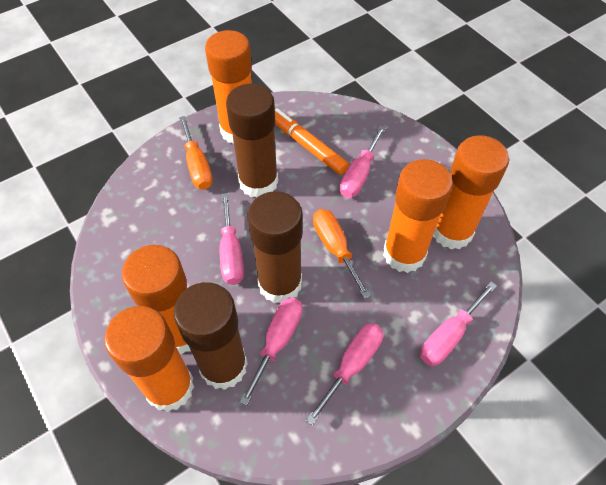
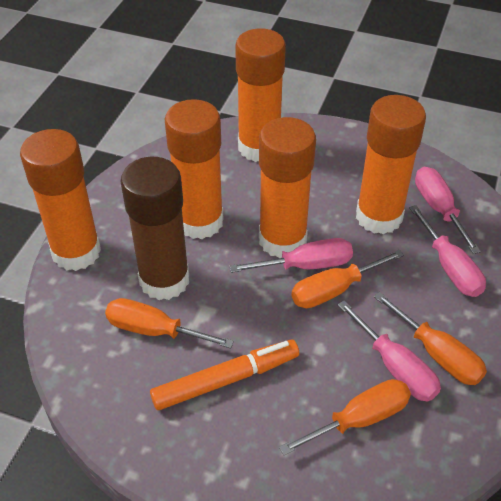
brown glue stick: [173,282,248,390] [226,83,278,198] [247,191,303,303] = 3 -> [120,157,189,300] = 1
orange screwdriver: [179,116,213,190] [313,209,371,299] = 2 -> [105,298,234,349] [279,379,411,455] [291,250,404,308] [374,292,487,385] = 4
pink screwdriver: [220,193,244,285] [240,297,302,406] [306,323,383,426] [340,125,386,198] [420,282,497,366] = 5 -> [229,238,353,273] [338,301,441,402] [409,205,486,297] [415,167,481,254] = 4

